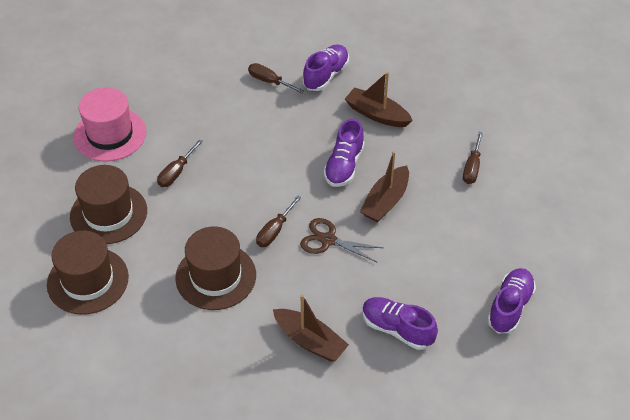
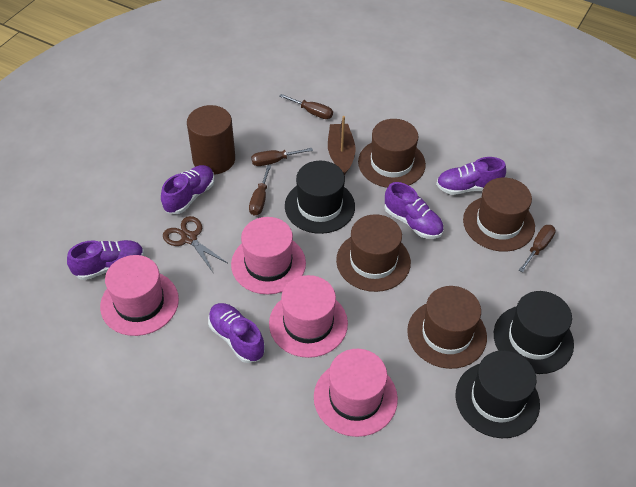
black hat: none = 0 -> [285,161,355,234] [456,350,540,438] [494,291,574,374] = 3
brown boat: [273,294,349,362] [345,72,413,127] [360,151,409,222] = 3 -> [328,116,355,175] = 1
brown cylinder: none = 0 -> [187,105,235,174] = 1
brown hat: [47,231,129,315] [70,165,147,244] [175,226,256,310] = 3 -> [336,214,411,292] [358,119,426,188] [407,286,487,369] [463,177,535,252] = 4
pink hat: [74,87,146,161] = 1 -> [100,255,179,336] [231,217,306,294] [269,275,348,358] [314,349,398,437] = 4
purple shoe: [303,44,349,91] [323,119,365,187] [362,297,438,350] [487,268,536,333] = 4 -> [67,240,144,280] [161,165,215,214] [208,303,265,363] [384,182,443,239] [436,157,506,195] = 5

